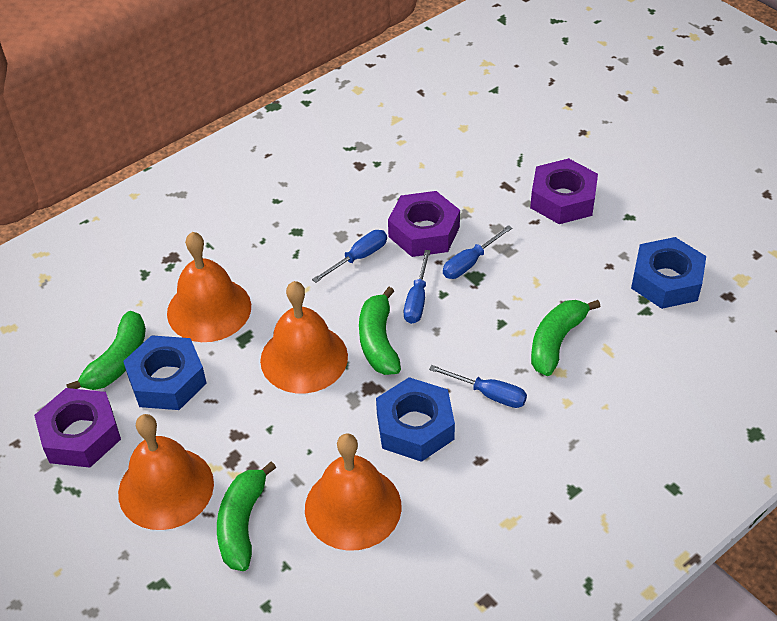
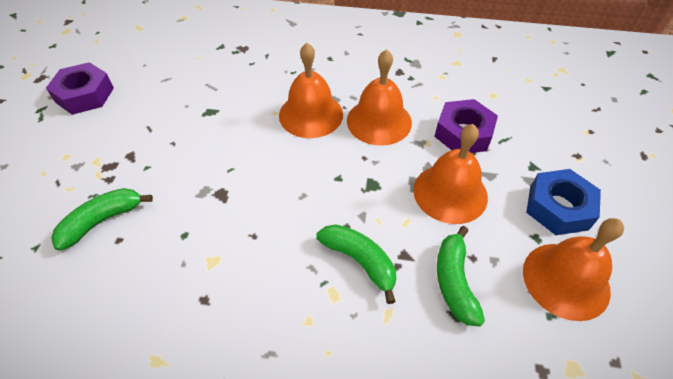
blue nut: [123,335,207,410] [376,377,455,462] [631,237,706,309] = 3 -> [526,169,601,235] = 1
blue screwdriver: [312,230,387,283] [404,250,431,324] [429,365,527,408] [443,225,512,279] = 4 -> none = 0
green banana: [66,311,146,390] [217,461,276,571] [359,287,401,375] [531,300,600,376] = 4 -> [51,188,153,251] [316,224,396,304] [437,226,485,326] = 3
purple nut: [34,388,121,468] [388,191,460,257] [530,158,598,224] = 3 -> [46,62,114,115] [434,99,498,153] = 2

